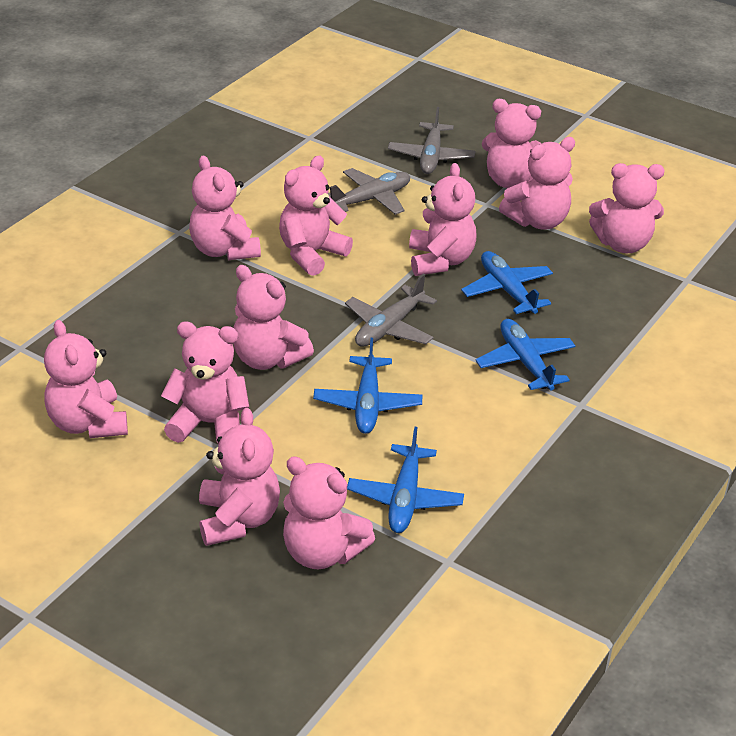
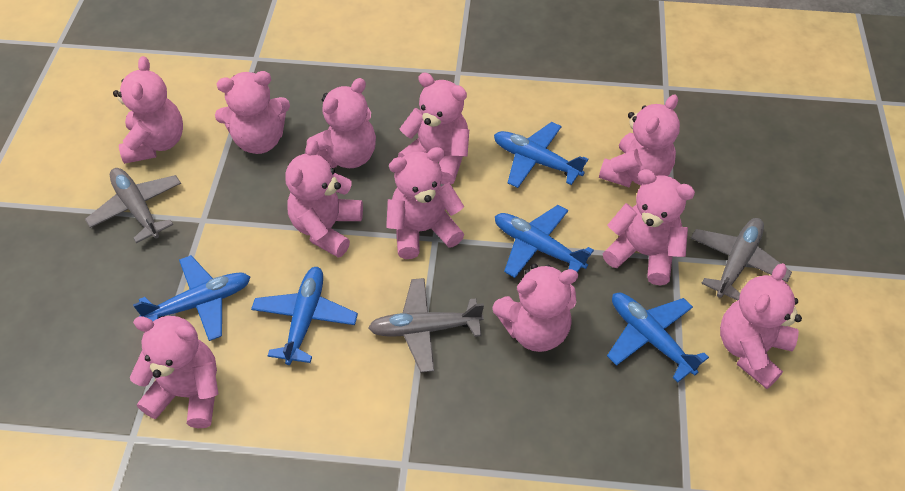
blue plane: [313,338,422,434] [347,427,464,533] [461,251,553,314] [476,319,576,390] = 4 -> [133,255,250,341] [251,267,358,365] [494,122,589,188] [495,205,594,278] [607,293,709,382] = 5

